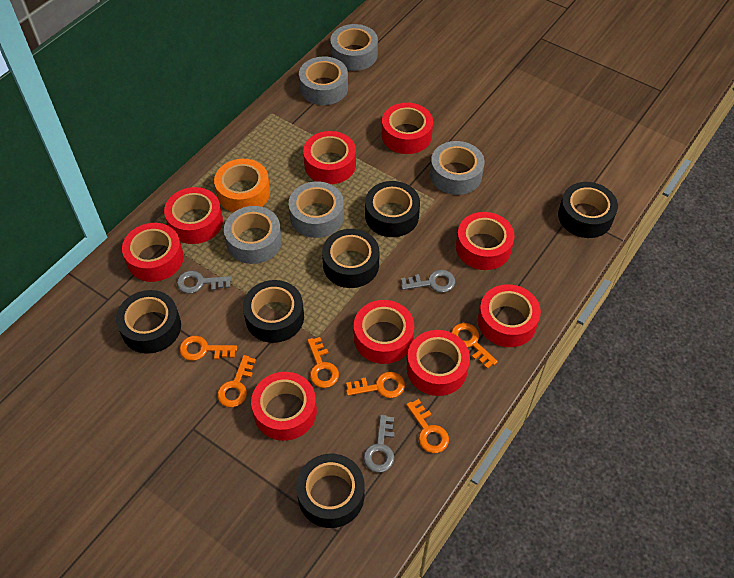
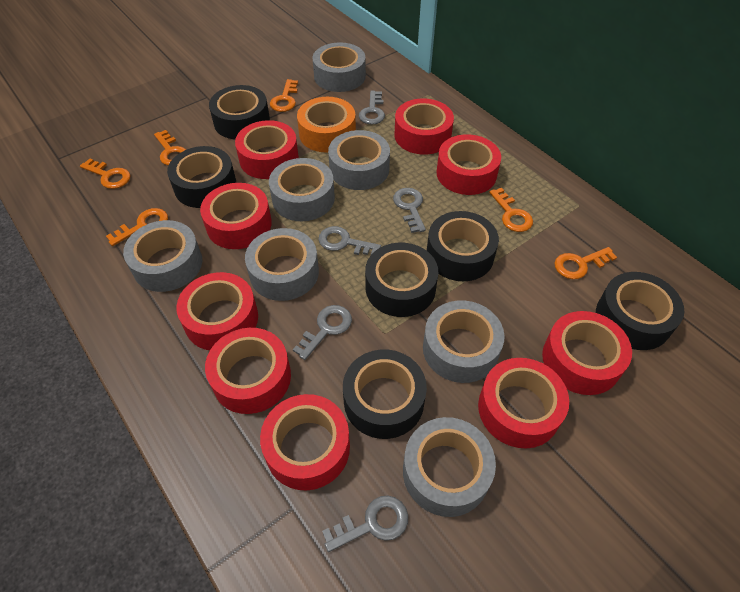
grey key: [177,271,232,294] [363,415,395,473] [401,270,455,293] = 3 -> [293,305,352,360] [318,226,381,255] [322,495,408,552] [359,91,385,125] [393,188,426,233] = 5
grey tape: [224,206,282,264] [289,181,344,238] [299,57,348,105] [330,24,378,71] [430,141,485,195] = 5 -> [123,220,202,292] [245,228,319,301] [269,158,335,221] [312,42,366,92] [328,130,390,190] [403,417,496,517] [423,300,505,383] = 7

